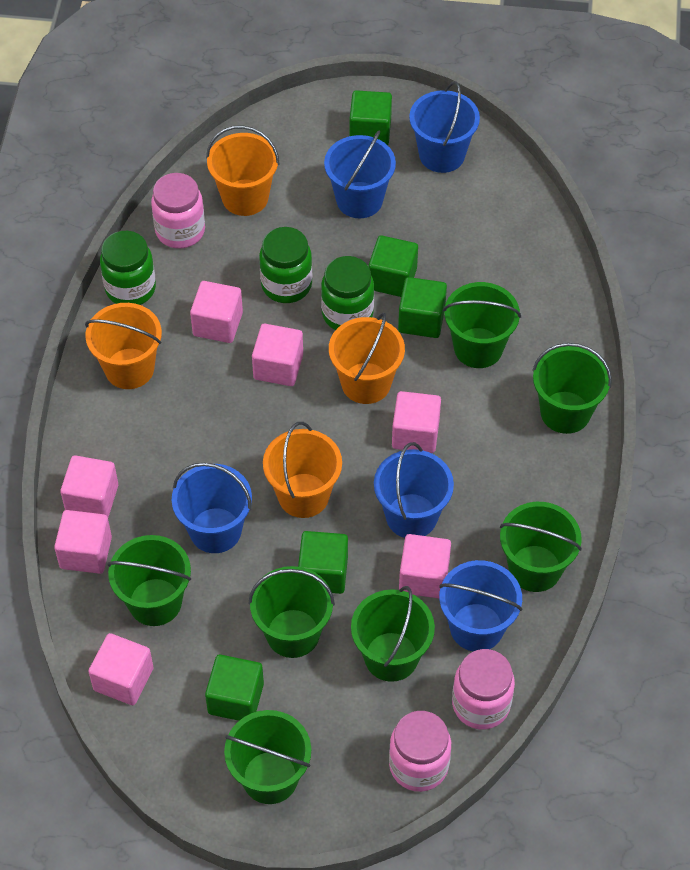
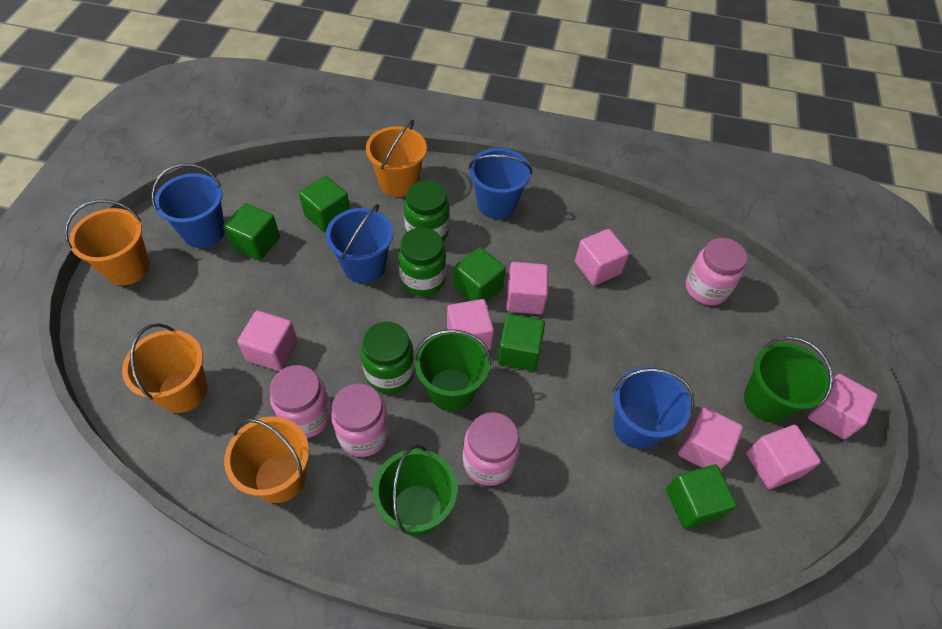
blue bucket: [172,463,252,553] [324,131,396,218] [374,442,454,538] [409,81,480,173] [439,560,522,651] = 5 -> [151,163,225,248] [326,204,393,283] [468,148,532,219] [613,367,694,449] = 4
green bucket: [107,535,191,626] [224,710,311,804] [248,566,335,658] [351,586,435,682] [443,282,521,368] [500,502,582,592] [532,343,612,434] = 7 -> [373,445,457,536] [413,329,492,411] [744,336,833,423] = 3
pink jar: [151,173,205,249] [389,711,451,792] [452,649,515,730] = 3 -> [270,365,332,438] [331,384,390,457] [463,412,520,486] [685,238,747,305] = 4

